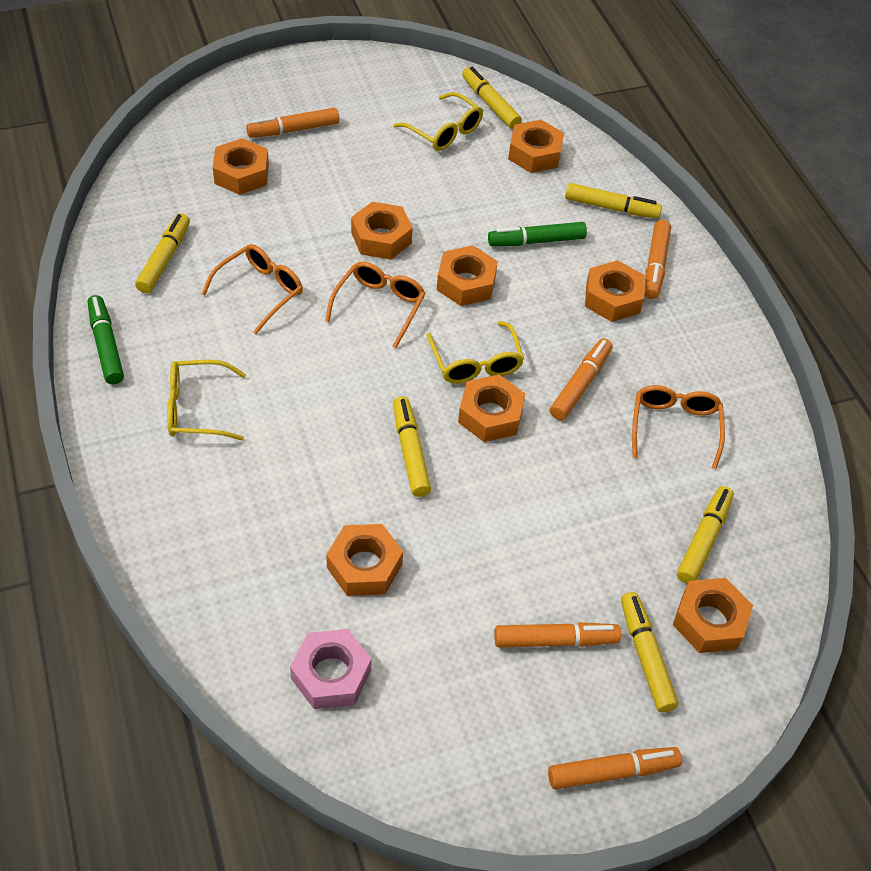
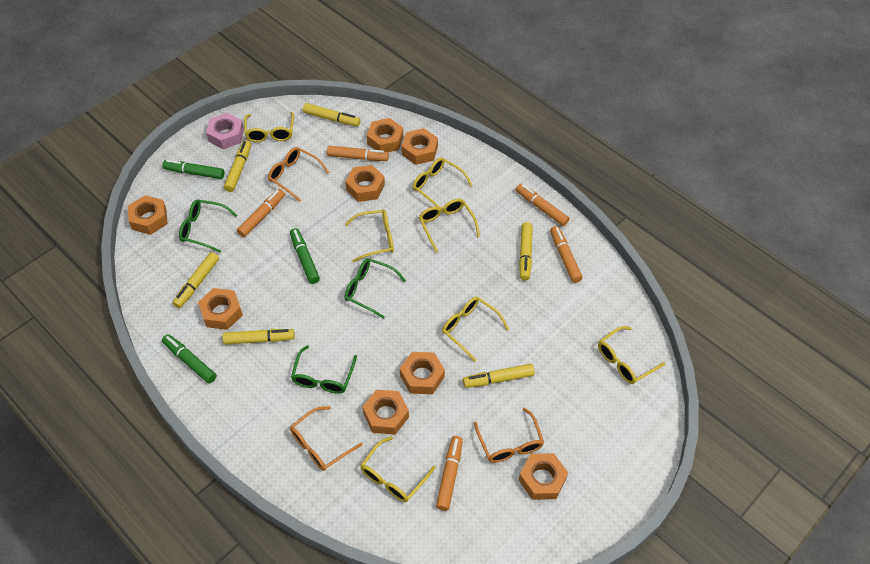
green glasses: none = 0 -> [179,200,238,252] [291,345,357,394] [344,258,406,319] = 3
green marker: [88,295,124,385] [488,222,587,246] = 2 -> [162,160,224,179] [162,334,217,384] [290,228,320,284] = 3
yellow glasses: [167,360,246,441] [393,92,483,151] [427,321,524,384] = 3 -> [244,112,294,142] [345,210,394,262] [360,436,435,502] [413,158,473,213] [419,199,480,253] [442,297,509,362] [598,326,665,384] = 7

